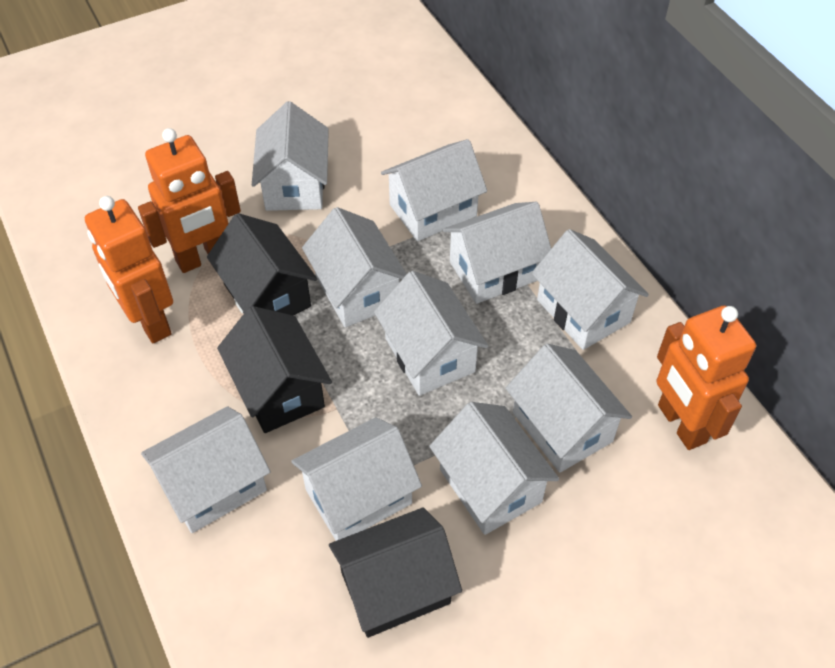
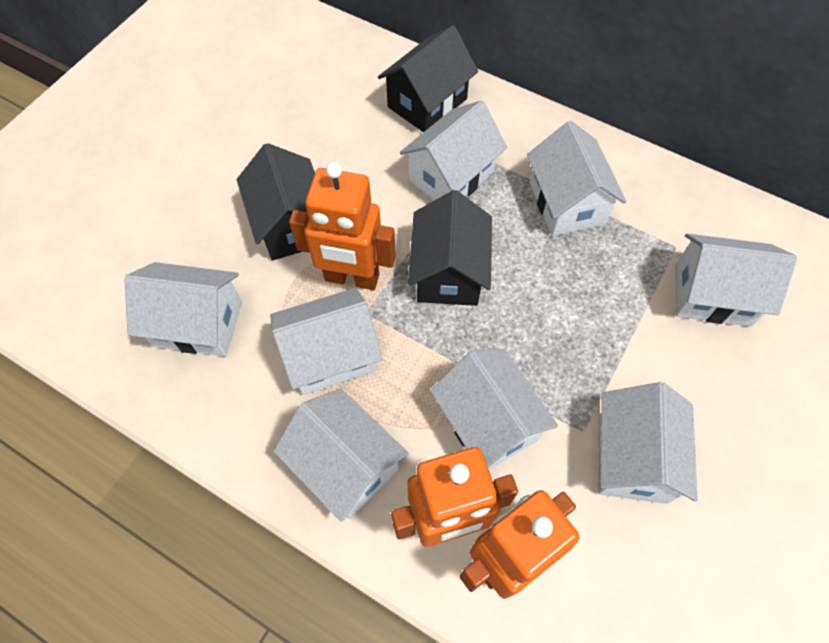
white house: [141,406,270,533] [252,101,329,211] [291,417,422,541] [302,207,407,327] [374,271,488,396] [381,139,487,242] [429,402,559,535] [443,202,551,304] [506,344,632,473] [531,229,649,350] = 10 -> [124,262,242,356] [270,288,382,395] [273,388,409,522] [400,100,507,200] [430,349,558,470] [527,121,626,237] [598,382,698,504] [675,233,797,327] = 8

